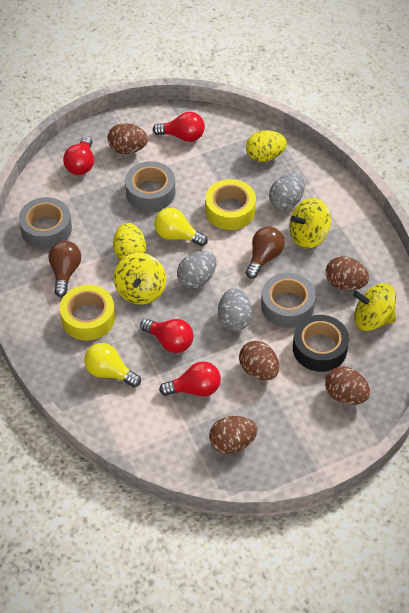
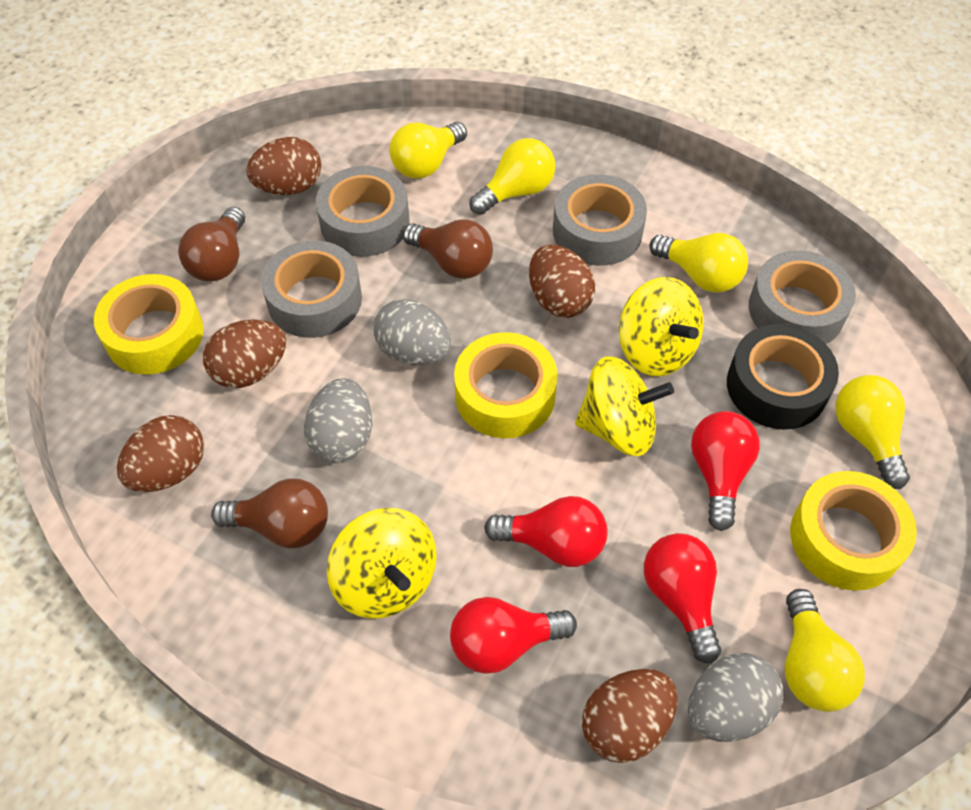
brown light bulb: [48,241,81,297] [246,226,285,279] = 2 -> [178,207,245,281] [211,478,328,548] [403,219,493,279] = 3
grey tape: [19,197,72,249] [125,161,175,211] [261,273,316,328] = 3 -> [261,240,362,338] [316,166,410,257] [553,174,647,266] [749,250,856,344] = 4
yellow egg: [113,223,146,260] [246,130,287,162] = 2 -> none = 0
yellow light bulb: [84,343,141,387] [154,208,208,246] = 2 -> [389,122,467,179] [470,138,555,215] [649,233,748,293] [785,589,865,712] [835,375,910,489] = 5
yellow tape: [60,285,115,340] [205,179,256,230] = 2 -> [94,274,204,375] [454,332,558,438] [790,471,917,591] = 3

